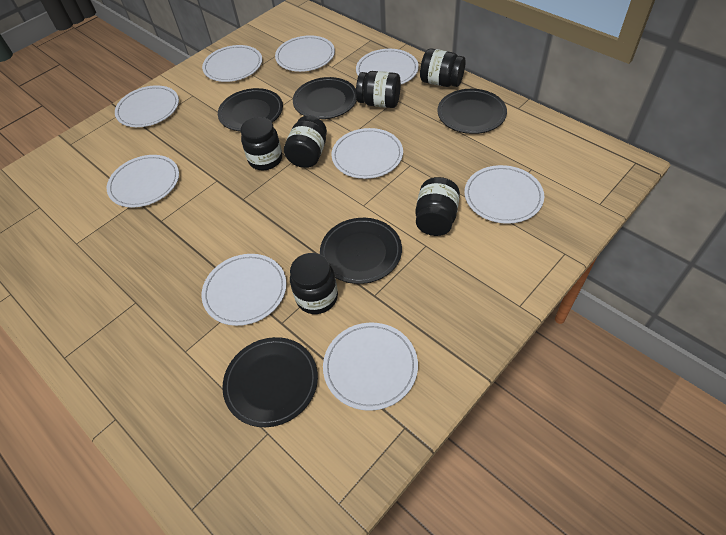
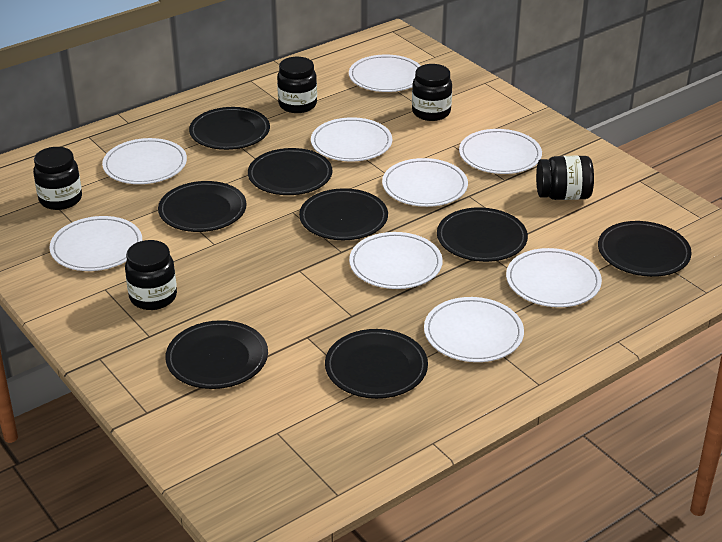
black jar: [241,117,282,170] [284,115,327,168] [290,253,338,314] [356,71,401,108] [415,177,460,236] [420,48,466,87] = 6 -> [33,147,82,210] [125,240,177,310] [277,57,317,113] [412,64,452,121] [536,156,594,200] = 5
black plate: [218,88,283,131] [222,337,318,427] [293,77,357,119] [320,218,402,284] [437,89,507,134] = 5 -> [158,181,247,232] [165,320,268,389] [189,107,270,150] [248,148,332,195] [299,188,388,240] [325,329,428,399] [437,207,528,262] [598,221,692,277] = 8

